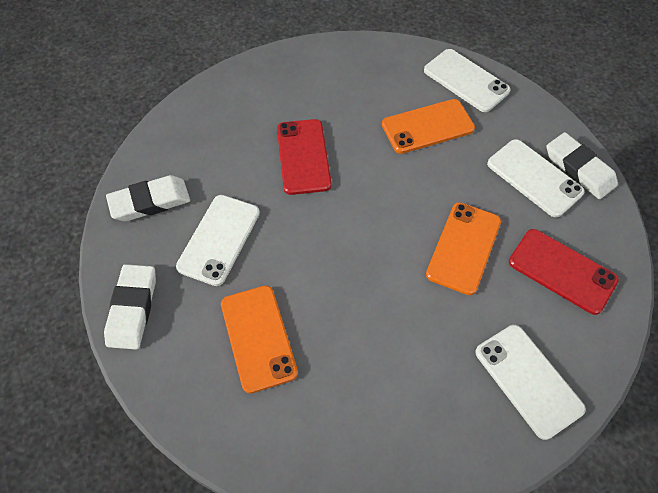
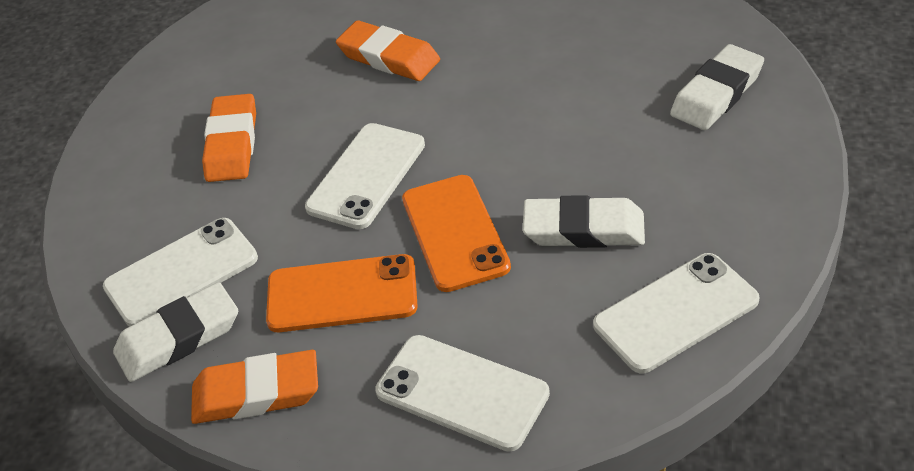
orange eraser: none = 0 -> [191,350,318,424] [202,94,256,182] [336,20,440,81] = 3
orange phone: [221,285,298,394] [382,99,475,154] [426,202,501,295] = 3 -> [266,254,418,332] [402,175,511,292] = 2
red phone: [277,119,332,195] [509,229,619,315] = 2 -> none = 0

